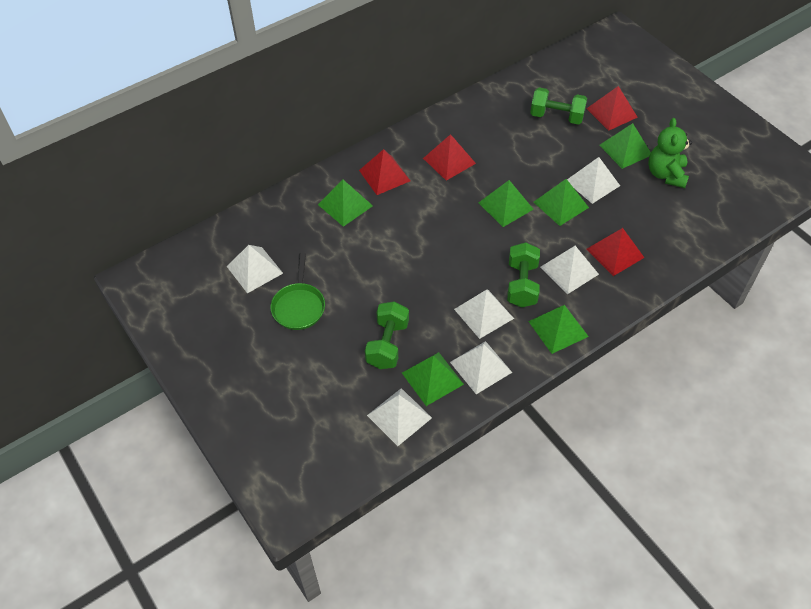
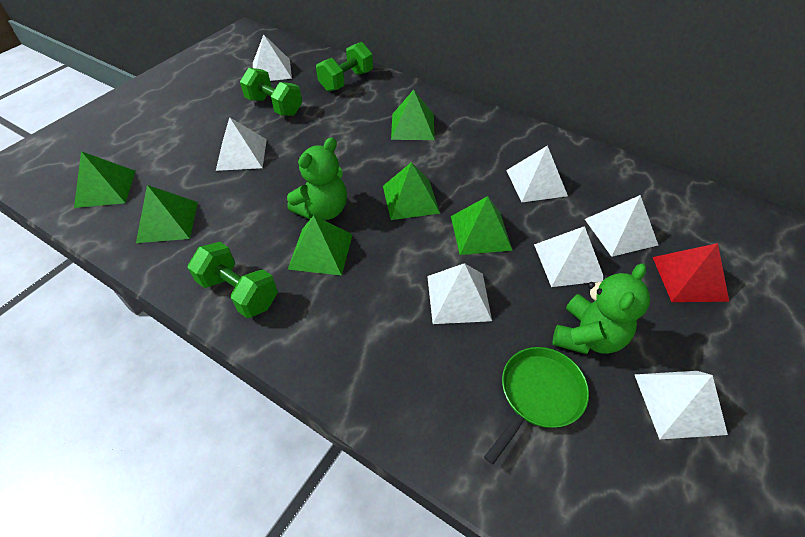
green teddy bear: [648,118,692,188] = 1 -> [287,138,347,220] [552,263,650,354] = 2
red pyramid: [359,149,410,195] [423,134,476,181] [586,86,638,131] [586,228,644,276] = 4 -> [653,243,729,302] = 1
white pyramid: [226,245,283,293] [367,388,432,446] [450,341,512,394] [454,290,514,339] [540,246,599,294] [567,157,620,204] = 6 -> [216,117,267,171] [253,35,292,81] [427,263,492,324] [506,146,568,202] [534,226,603,287] [585,195,658,257] [634,371,728,439] = 7

